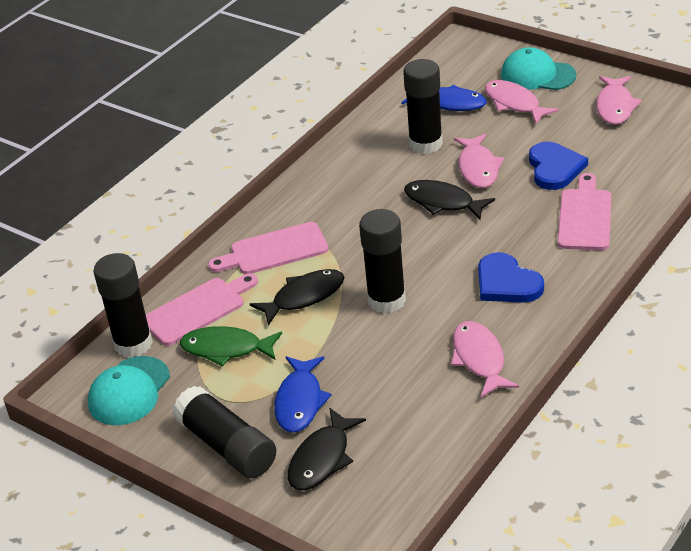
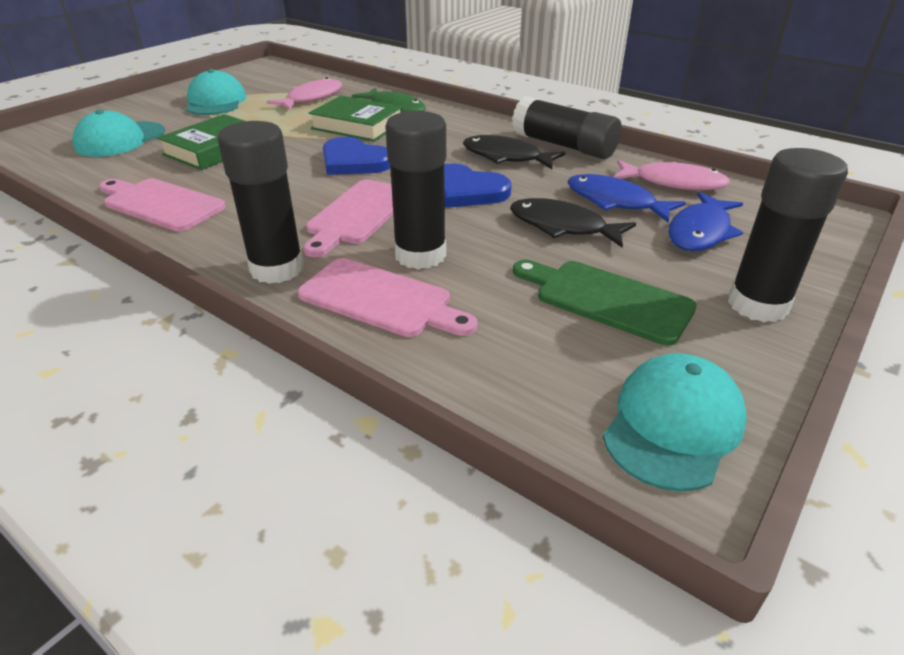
black fish: [250,269,344,326] [288,408,366,490] [404,180,495,220] = 3 -> [463,135,565,169] [510,198,636,247] = 2
green book: none = 0 -> [157,114,245,170] [309,96,403,142] = 2
green cutting board: none = 0 -> [513,260,697,346] = 1
pink fish: [451,321,519,397] [454,134,504,188] [485,80,559,125] [596,76,642,125] = 4 -> [266,77,342,110] [614,160,730,190] = 2
turquoise cap: [88,356,170,425] [501,47,577,90] = 2 -> [72,110,165,157] [186,69,246,115] [603,353,747,492] = 3

